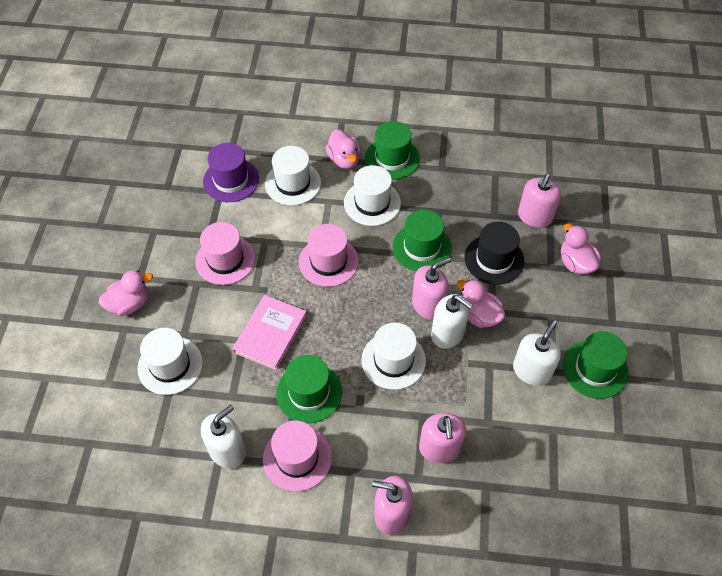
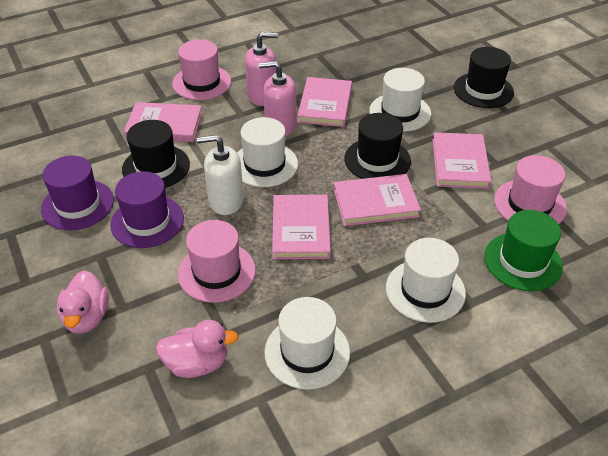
black hat: [465,222,524,285] = 1 -> [122,120,190,188] [344,113,411,179] [454,47,514,108] = 3
green hat: [276,355,342,423] [365,121,420,180] [392,210,452,271] [563,331,628,399] = 4 -> [484,210,563,291] = 1
pink book: [232,295,307,370] = 1 -> [124,102,202,142] [272,195,331,259] [297,77,352,127] [334,174,421,226] [432,132,492,189] = 5
pink duck: [99,270,153,316] [326,129,360,169] [457,279,506,328] [561,224,601,274] = 4 -> [57,270,109,334] [156,320,239,378] = 2
pink soap dispenser: [372,476,413,535] [412,257,451,320] [419,413,466,463] [518,174,561,228] = 4 -> [245,32,278,106] [259,61,296,136] = 2
purple hat: [203,143,259,202] = 1 -> [41,156,114,230] [110,171,184,248] = 2
white soap dispenser: [201,405,246,468] [431,294,473,349] [513,320,561,386] = 3 -> [197,135,244,215] = 1

